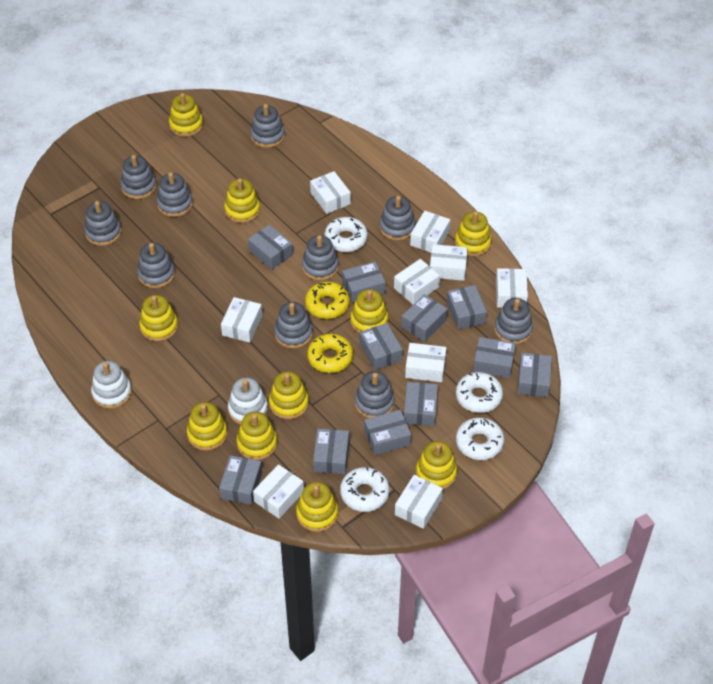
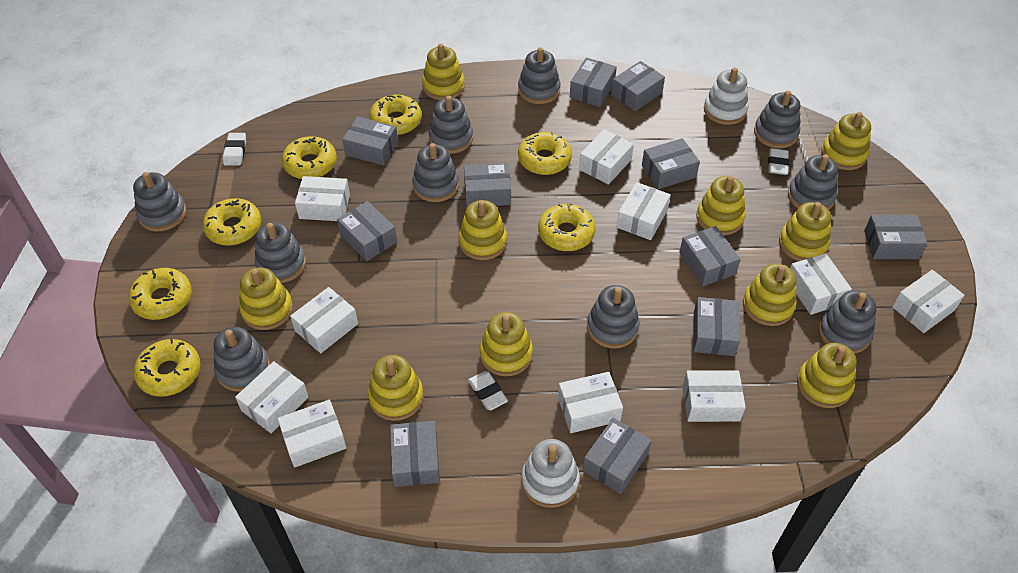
white box: [221,297,262,343] [253,464,304,519] [310,171,351,214] [394,259,440,304] [395,475,443,529] [405,343,446,382] [410,211,450,253] [430,244,468,281] [496,268,528,308] = 9 -> [235,361,308,433] [278,400,347,468] [290,287,358,353] [295,176,350,221] [558,372,623,433] [579,129,634,185] [617,182,671,240] [683,370,746,422] [790,253,852,315] [892,270,965,333] = 10
white donut: [325,217,368,252] [340,467,390,512] [456,372,503,413] [456,417,504,460] = 4 -> none = 0
white eraser: none = 0 -> [223,133,246,165] [468,371,508,410] [768,148,789,175] = 3
yellow donut: [305,281,350,319] [307,334,353,373] = 2 -> [129,268,192,320] [134,339,201,397] [203,198,261,246] [282,136,337,179] [369,95,422,135] [518,132,572,175] [538,203,596,251] = 7

